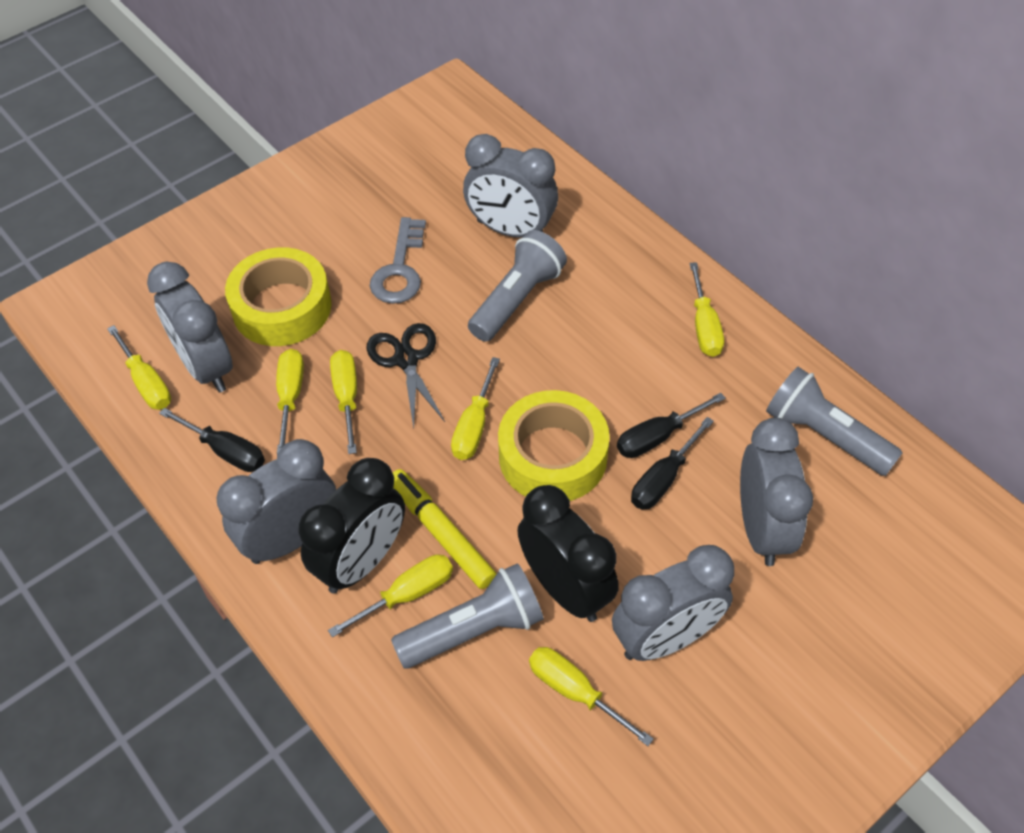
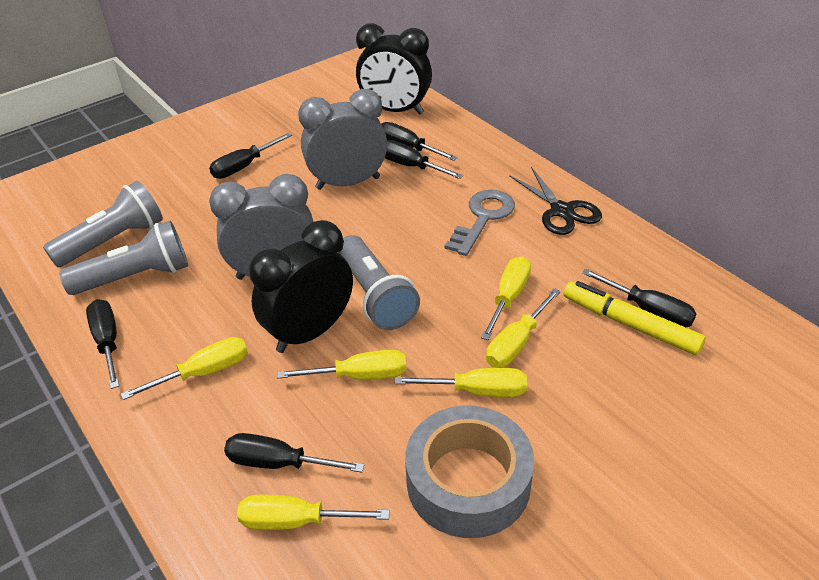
black screwdriver: [159,408,265,472] [617,393,726,458] [631,417,714,510] = 3 -> [86,299,119,389] [209,133,292,179] [224,433,365,473] [381,122,458,161] [385,140,463,179] [582,269,697,327] = 6
grey clock: [147,262,233,393] [216,439,336,564] [463,134,558,238] [612,545,734,661] [740,418,813,566] = 5 -> [209,174,313,280] [298,89,387,190] = 2
grey tape: none = 0 -> [405,406,534,538] = 1
yellow screwdriver: [107,325,171,410] [276,349,304,454] [328,554,453,638] [330,350,357,454] [451,357,500,460] [529,647,654,746] [690,262,724,357] = 7 -> [121,337,248,400] [237,495,390,530] [277,349,406,380] [395,368,527,397] [481,256,531,340] [486,288,561,368] = 6
yellow tape: [225,247,332,346] [498,390,610,501] = 2 -> none = 0

